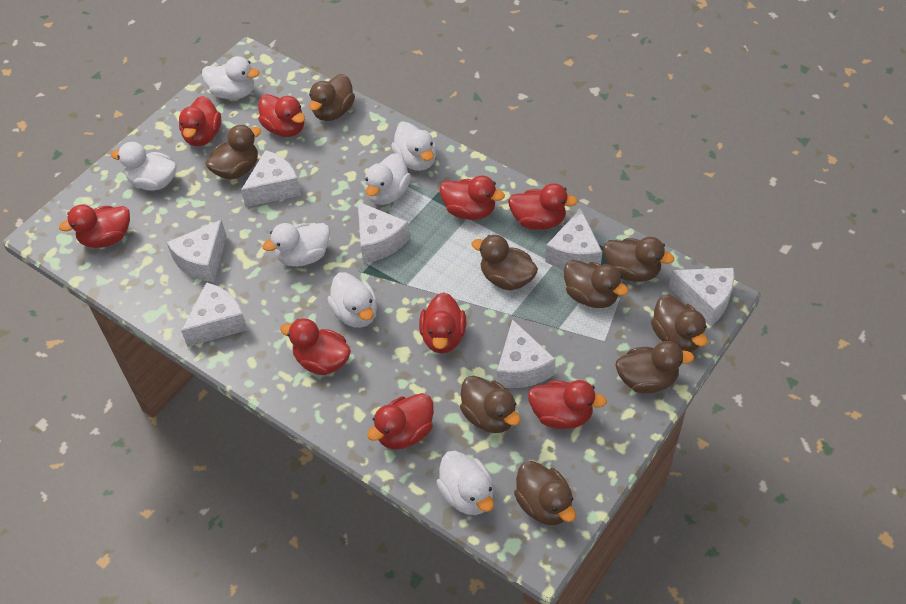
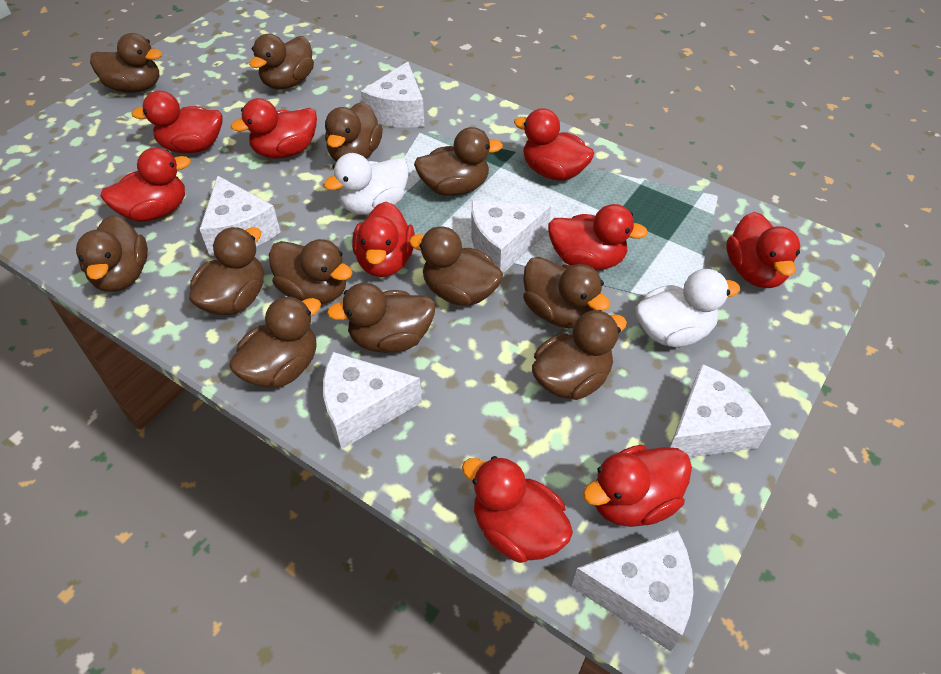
brown duck: [205,125,261,179] [309,74,355,121] [460,375,520,433] [471,235,538,290] [514,461,576,525] [564,260,629,308] [603,237,674,282] [615,341,694,394] [651,295,708,352] = 9 -> [76,215,148,292] [90,33,162,93] [189,227,264,315] [229,296,321,387] [249,34,314,89] [269,239,352,304] [325,102,383,162] [327,283,435,353] [409,226,503,306] [414,127,503,196] [523,257,610,328] [532,310,627,400] = 12
white cheese: [166,219,227,282] [181,282,248,347] [241,150,301,207] [358,202,410,263] [497,319,556,388] [545,209,602,269] [669,268,735,327] = 7 -> [200,175,280,256] [323,352,422,450] [361,62,425,128] [471,200,551,273] [572,530,694,652] [670,363,771,457] = 6
white duck: [111,142,177,191] [202,56,259,100] [262,223,330,267] [327,272,377,328] [365,153,411,205] [391,122,436,171] [437,451,494,515] = 7 -> [323,153,409,215] [635,269,740,347] = 2

